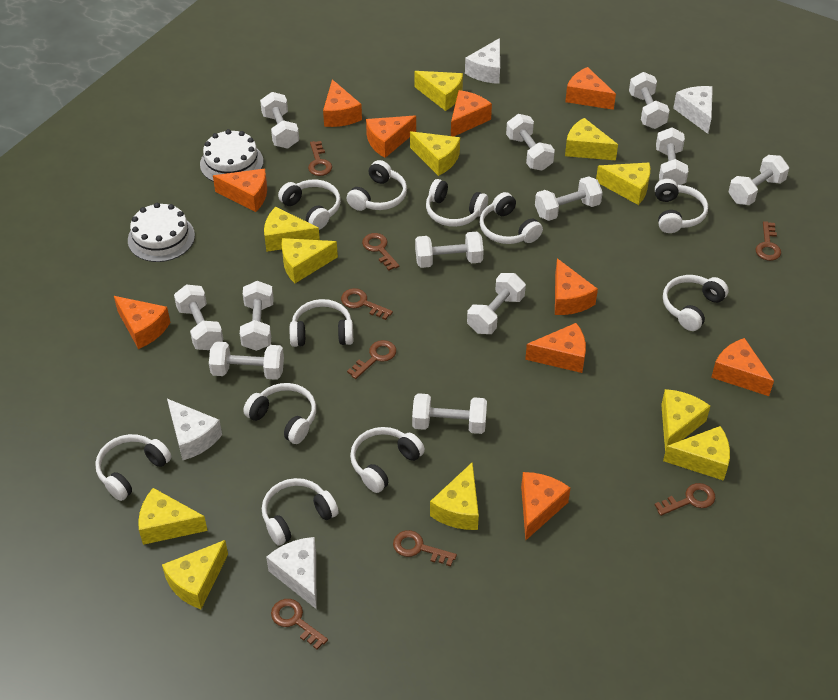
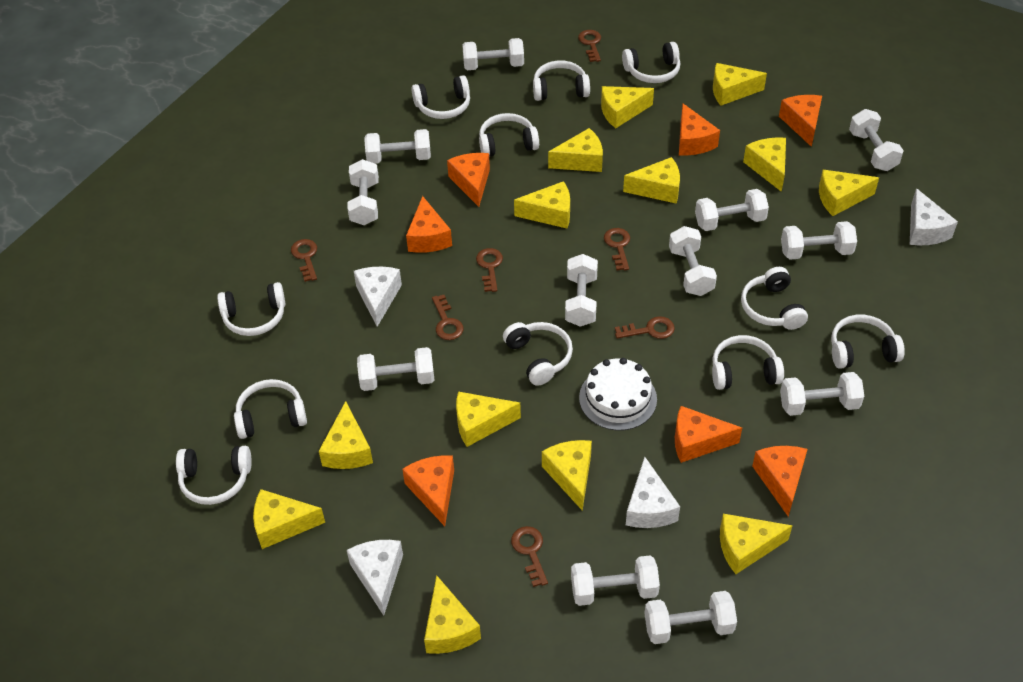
brown key: [271,599,328,649] [308,141,332,176] [341,288,393,320] [347,340,396,379] [362,233,399,270] [393,530,457,566] [655,483,715,516] [756,221,781,261] = 8 -> [291,239,317,282] [432,295,464,340] [476,248,503,292] [511,526,548,587] [578,30,601,62] [604,228,630,270] [615,316,675,339] = 7
orange cheese: [114,296,170,349] [213,169,267,212] [323,79,362,127] [366,116,416,158] [451,90,492,137] [521,472,570,540] [525,323,586,373] [555,259,598,315] [565,67,616,110] [711,338,774,396] = 10 -> [402,455,454,526] [406,196,452,253] [447,153,490,207] [675,406,742,463] [679,104,720,156] [752,446,808,517] [779,95,822,147] = 7
white cake: [128,203,195,262] [200,129,263,182] = 2 -> [579,358,657,431] = 1
yellow cheese: [138,488,208,545] [162,540,228,609] [264,207,320,252] [281,238,338,283] [410,131,460,176] [414,71,463,111] [430,462,479,530] [565,118,618,160] [596,162,650,205] [661,389,710,451] [663,426,730,481] = 11 -> [253,489,325,549] [319,401,373,469] [424,575,481,654] [456,392,521,447] [514,181,570,228] [542,440,592,511] [548,128,603,172] [601,86,654,128] [623,157,680,204] [713,63,767,106] [720,514,793,574] [743,137,786,192] [819,170,879,216] = 13

